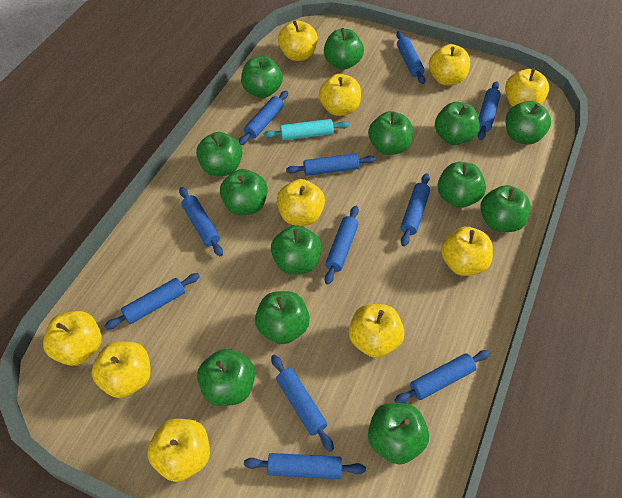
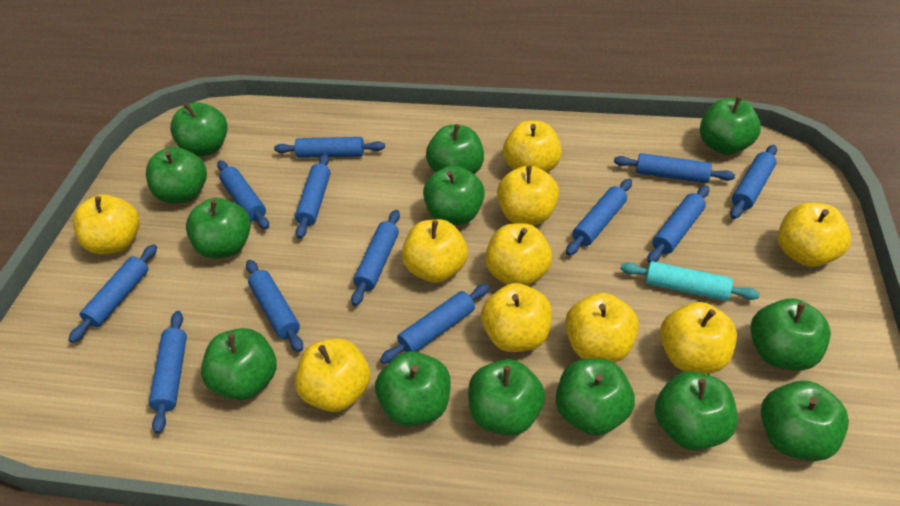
blue rolling pin: [105,273,200,330] [179,187,223,256] [239,91,288,145] [244,453,366,479] [271,355,334,452] [286,153,376,176] [325,206,359,285] [394,350,490,403] [396,31,425,84] [401,173,430,246] [478,81,501,140] = 11 -> [68,244,157,343] [149,311,187,434] [217,160,269,229] [246,260,303,352] [274,137,385,158] [295,154,330,239] [351,210,400,306] [380,284,490,364] [566,179,632,256] [614,153,735,183] [648,185,709,264] [730,145,777,219] = 12

